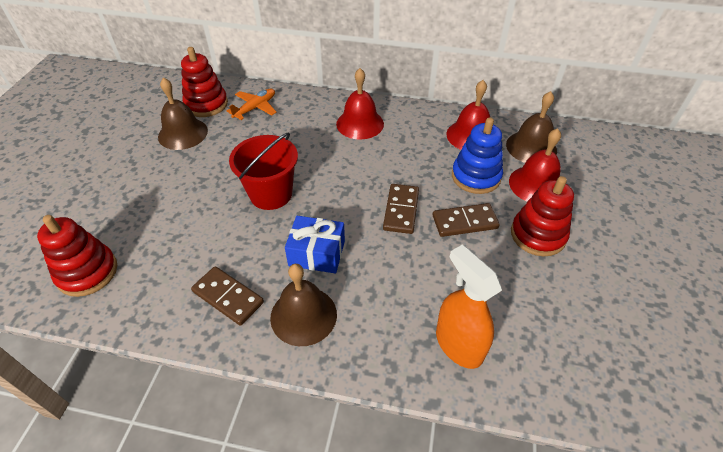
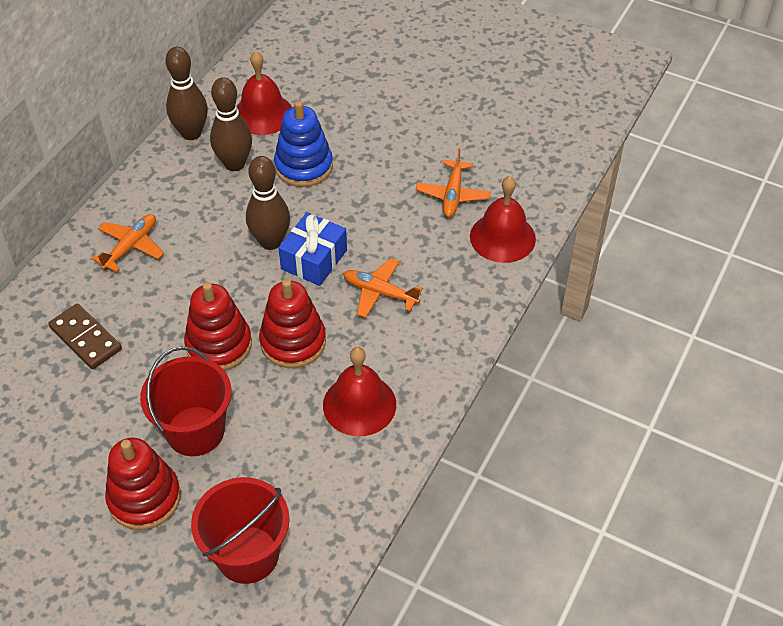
brown bell: [158,77,208,150] [270,264,337,346] [506,91,557,163] = 3 -> none = 0
brown bowling pin: none = 0 -> [165,47,208,140] [210,77,252,171] [246,156,290,250] = 3
brown domino: [191,266,264,326] [383,184,419,234] [433,203,500,237] = 3 -> [48,304,122,369] = 1
orange plane: [226,88,277,120] = 1 -> [92,214,164,272] [343,258,423,318] [416,149,491,217] = 3
orange spray bottle: [436,244,502,369] = 1 -> none = 0
red bucket: [229,133,298,210] = 1 -> [140,346,232,456] [191,477,290,584] = 2

